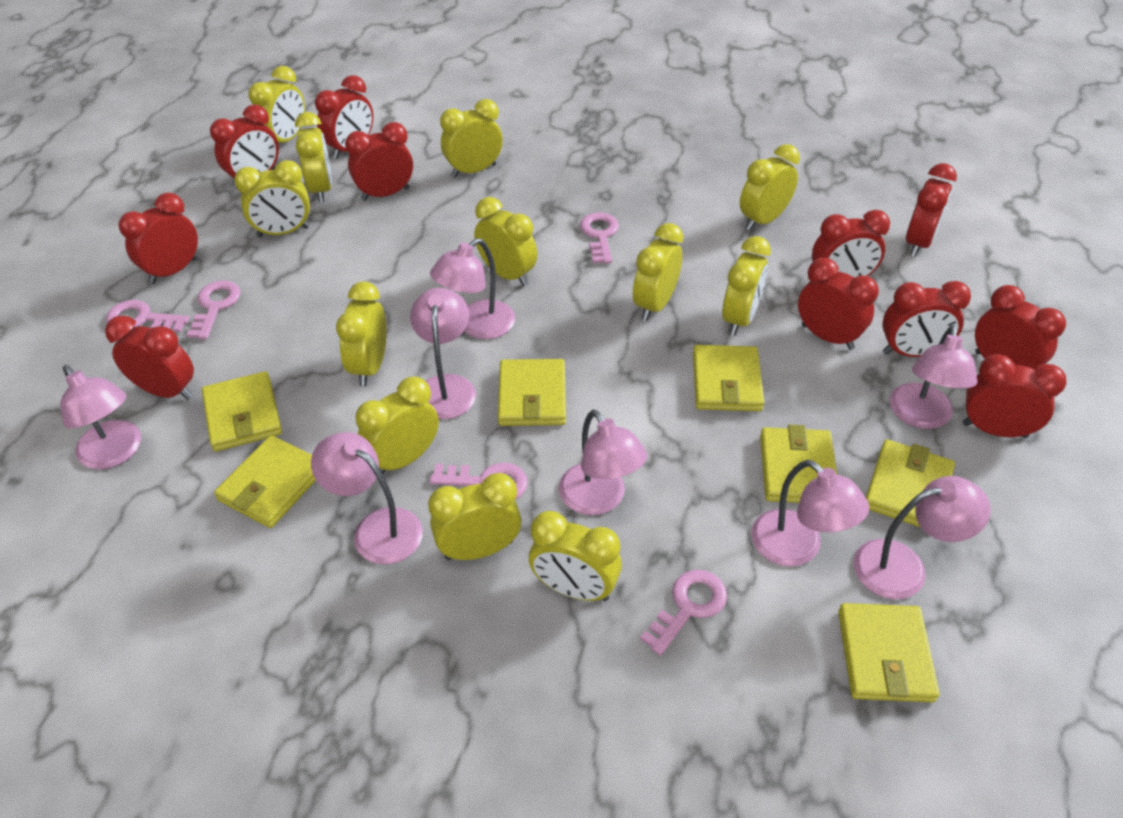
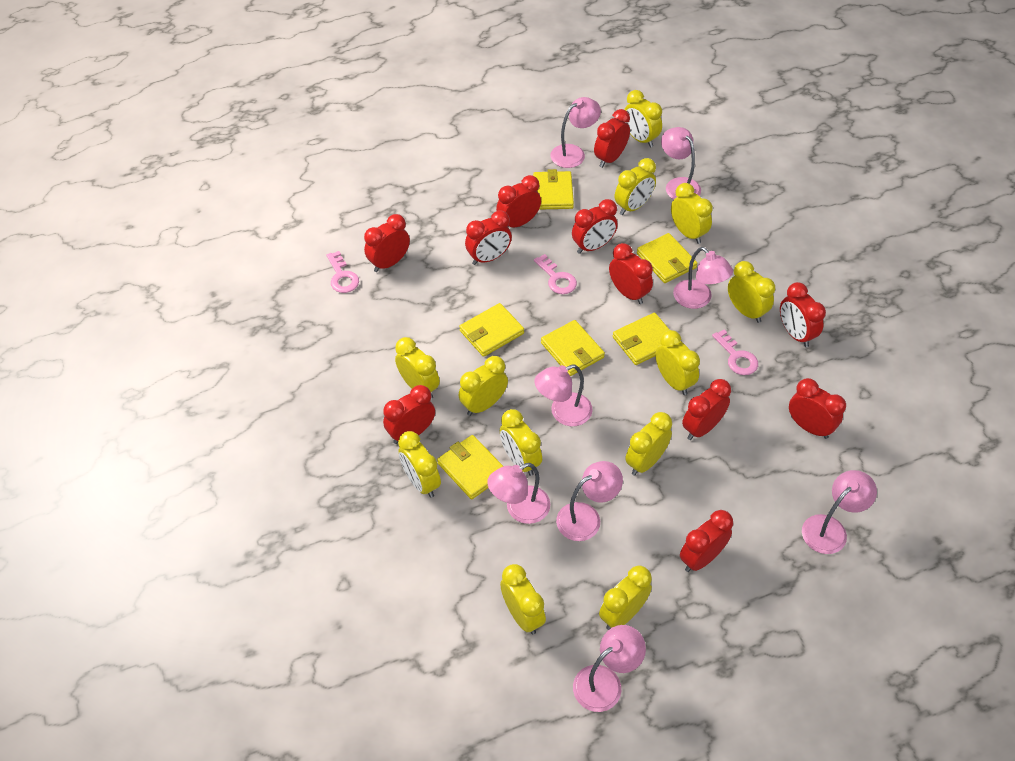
pink key: [106,300,190,332] [187,280,241,339] [430,463,528,500] [580,212,619,264] [640,570,727,656] = 5 -> [327,251,359,293] [534,254,577,294] [712,330,758,375] = 3
yellow wallet: [202,371,282,452] [214,435,316,528] [498,359,566,426] [693,345,764,411] [760,425,837,503] [838,603,939,702] [866,439,955,527] = 7 -> [437,435,503,499] [459,303,524,357] [533,169,574,210] [541,320,605,376] [613,313,670,365] [637,233,698,283] = 6

